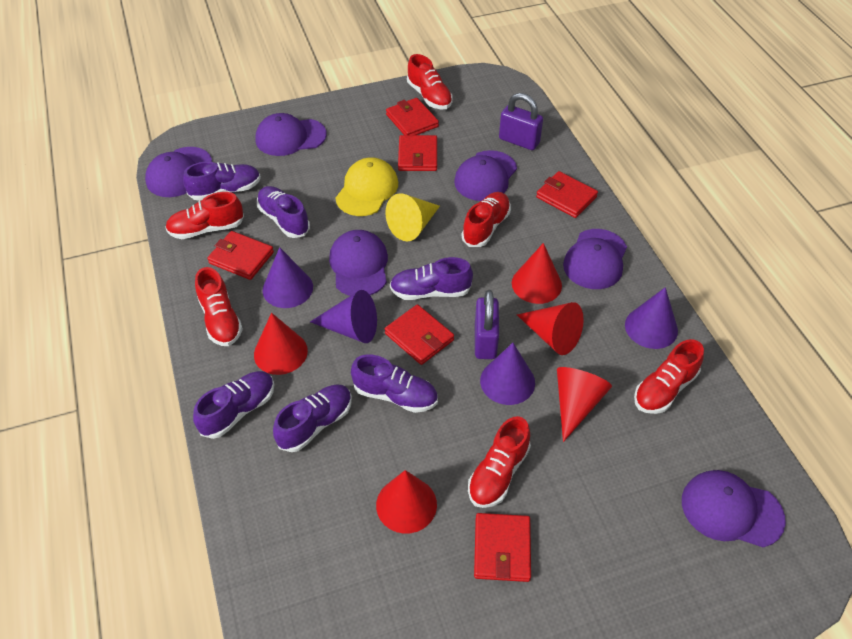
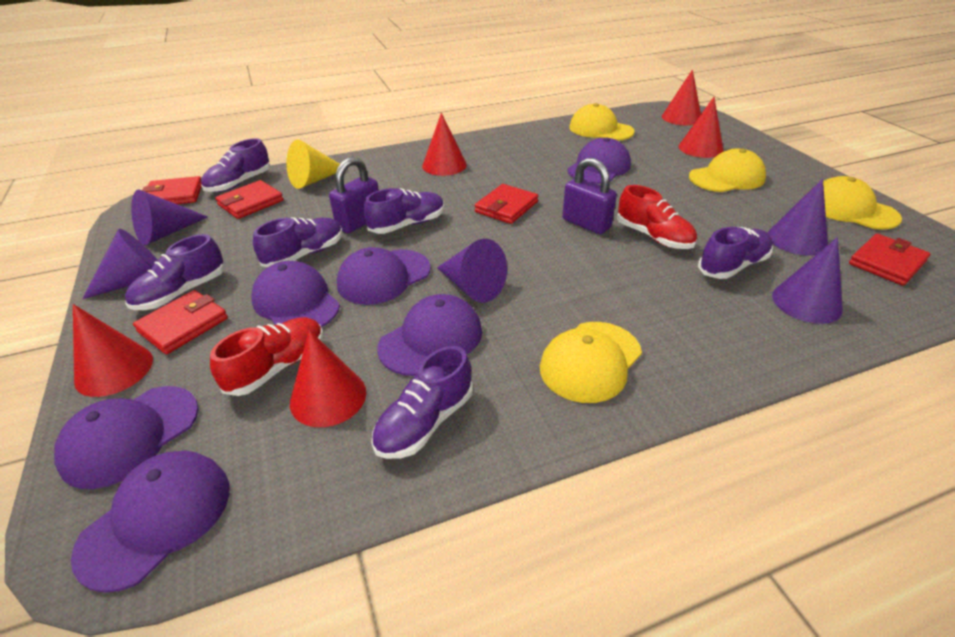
purple cone: [262,247,313,308] [310,290,377,343] [480,343,535,405] [625,287,678,349] = 4 -> [82,229,158,299] [131,189,208,245] [437,239,507,303] [768,179,828,255] [772,237,843,324] = 5
red shoe: [165,192,244,239] [195,267,243,346] [407,54,453,110] [462,192,511,247] [468,416,531,508] [634,339,704,414] = 6 -> [210,317,324,396] [617,185,697,249] = 2
red wallet: [207,231,274,280] [385,304,454,365] [386,98,439,135] [398,135,437,171] [474,513,531,582] [536,171,598,218] = 6 -> [133,290,228,354] [142,176,202,204] [215,180,283,219] [475,184,538,224] [849,234,930,286] = 5
yellow cap: [335,158,398,216] = 1 -> [540,322,642,403] [569,103,634,141] [689,148,766,192] [823,176,902,230] = 4

